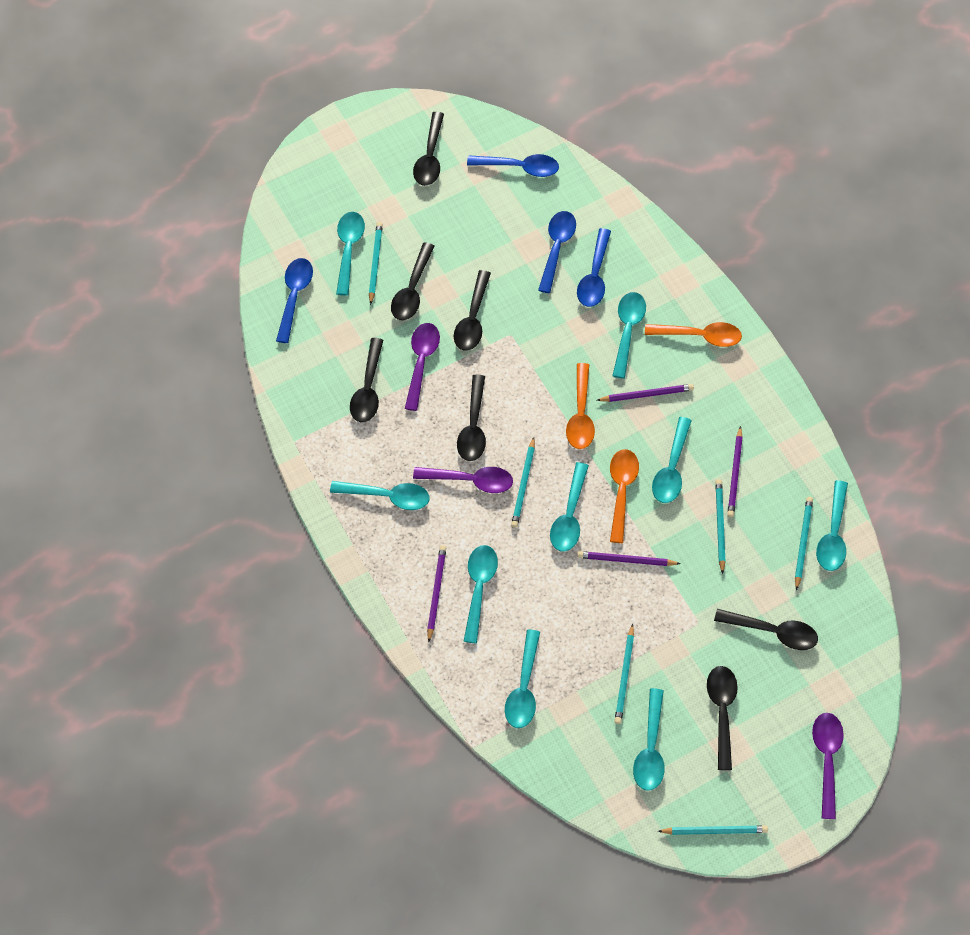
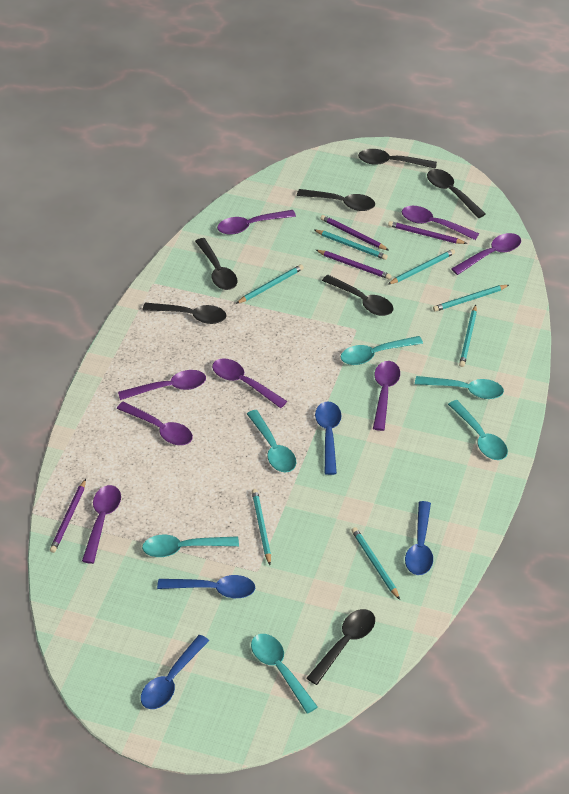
orange spoon: [566,363,595,449] [610,449,639,543] [645,322,742,347] = 3 -> none = 0
purple spoon: [405,323,440,411] [413,467,513,493] [812,713,844,819] = 3 -> [82,485,121,564] [117,402,193,445] [118,370,206,400] [212,359,287,408] [217,210,296,235] [373,361,400,431] [402,206,479,240] [451,233,521,275] = 8
turquoise pencil: [369,222,383,305] [511,437,535,528] [614,623,634,724] [658,825,768,835] [715,479,725,574] [795,497,813,591] = 6 -> [236,264,304,304] [252,489,271,565] [314,230,388,260] [351,527,400,600] [387,249,455,285] [433,285,509,312] [459,305,477,367] = 7
turquoise spoon: [330,481,430,510] [336,212,365,296] [464,545,498,643] [505,629,540,728] [550,462,589,552] [612,292,646,379] [633,688,665,791] [652,417,692,503] [816,480,848,571] = 9 -> [142,535,239,557] [247,410,296,473] [251,634,318,714] [341,336,423,365] [415,376,504,399] [448,400,508,460] = 6

